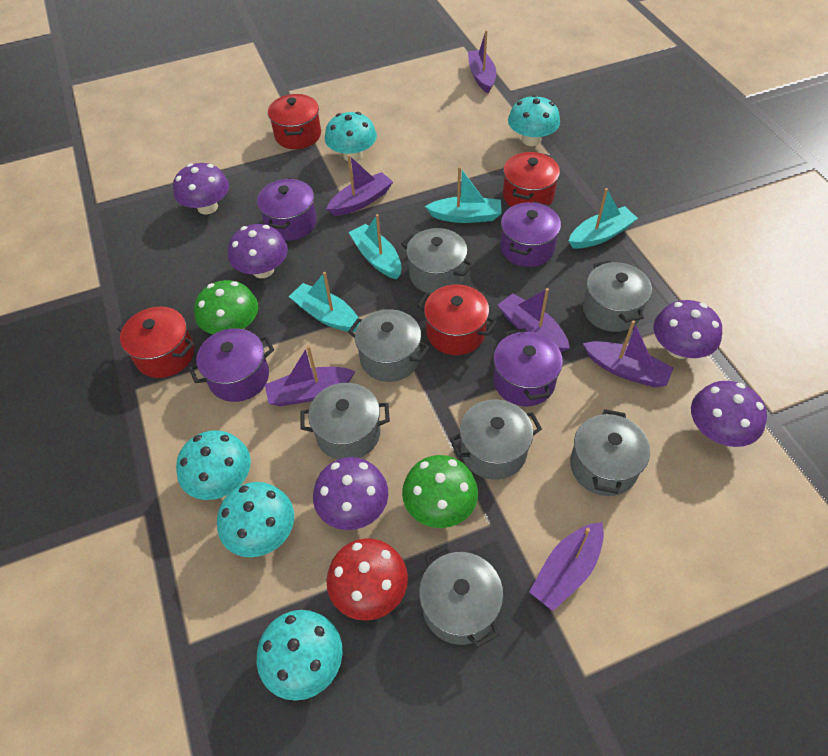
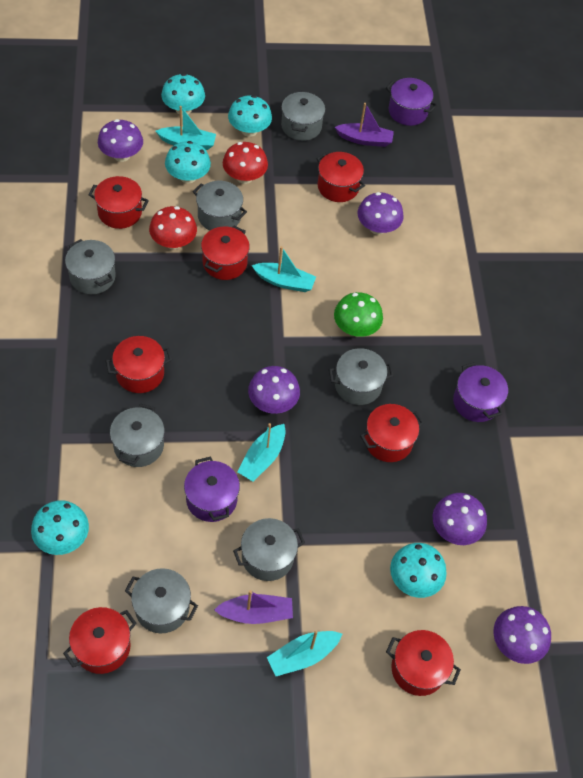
green mushroom: [194,280,258,334] [402,455,478,528] = 2 -> [334,292,383,337] = 1
purple boat: [265,345,356,406] [327,155,393,216] [468,30,496,93] [498,288,570,352] [529,522,604,611] [583,320,674,387] = 6 -> [214,590,293,624] [335,103,394,147] = 2
purple pot: [189,328,274,402] [257,178,317,241] [493,328,563,407] [500,201,561,267] = 4 -> [184,456,240,522] [386,78,437,126] [453,362,508,422] = 3
red mushroom: [327,538,408,621] = 1 -> [149,206,197,249] [223,142,268,184] = 2
red pot: [118,307,194,378] [268,94,321,149] [417,285,497,355] [503,151,560,207] = 4 -> [63,607,137,674] [88,176,149,229] [105,336,172,393] [201,225,250,280] [317,152,365,202] [360,404,424,462] [386,630,461,696] = 7

